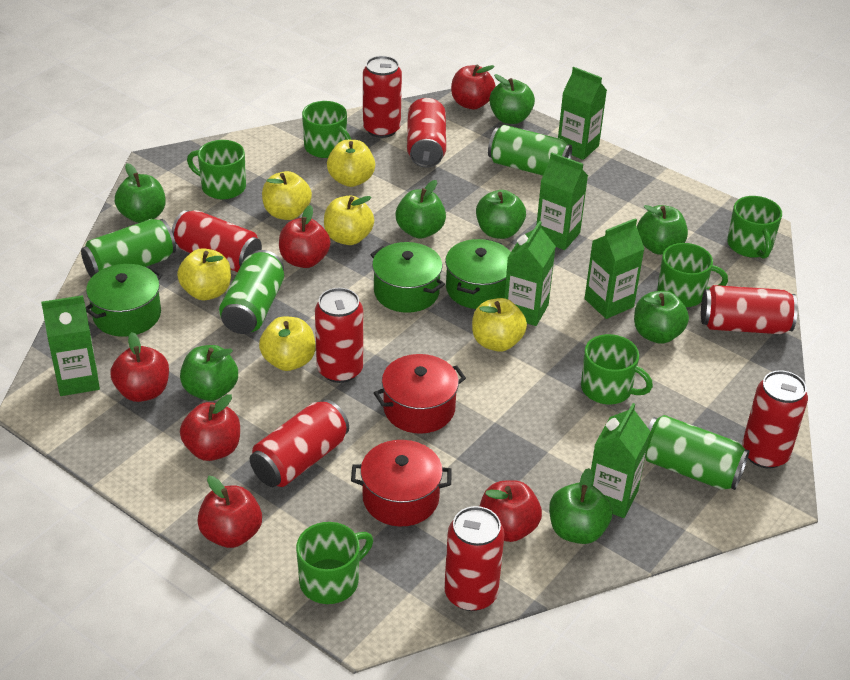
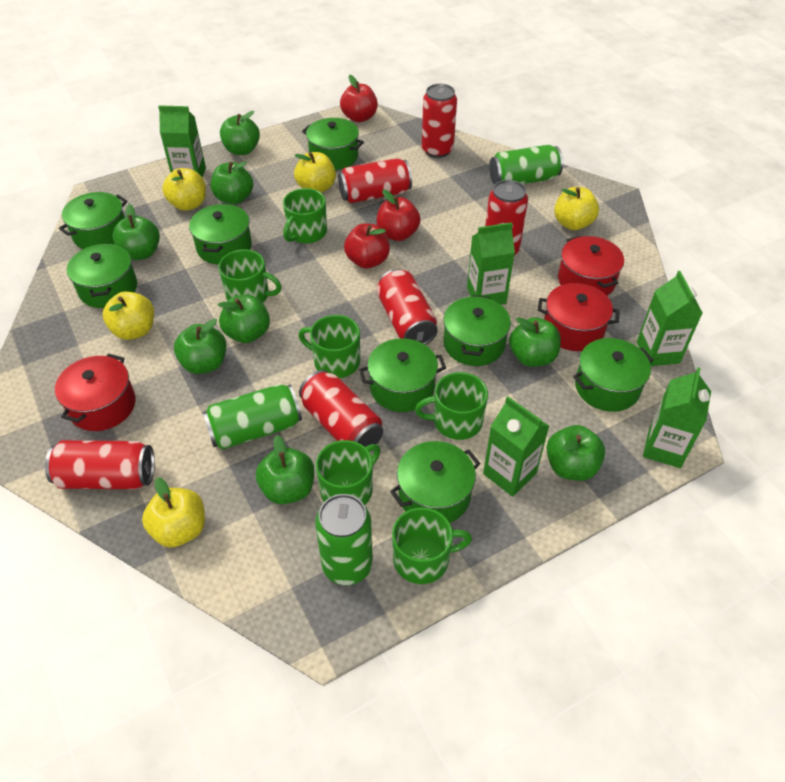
green can: [81,219,176,278] [219,250,284,334] [488,125,572,175] [645,415,749,490] = 4 -> [203,384,302,449] [315,494,373,585] [489,145,563,185] = 3
green carton: [41,295,100,396] [504,221,556,326] [536,152,588,250] [558,67,607,160] [584,218,644,319] [591,403,651,518] = 6 -> [158,105,206,178] [467,222,515,305] [483,397,550,497] [637,271,703,366] [643,367,711,468] = 5
green pot: [86,264,163,337] [370,242,445,313] [445,239,511,309] = 3 -> [59,192,127,249] [67,243,137,308] [189,204,252,265] [302,118,364,170] [359,338,446,412] [390,441,481,523] [443,295,511,366] [573,338,653,412] = 8
red apple: [110,332,169,402] [180,394,240,461] [197,476,262,548] [279,205,331,268] [451,65,496,109] [479,480,542,542] = 6 -> [340,75,378,122] [344,223,390,269] [376,190,421,241] = 3
red can: [172,210,262,272] [250,399,349,487] [315,288,363,383] [363,56,402,138] [407,98,446,168] [444,506,505,611] [701,285,798,334] [742,370,808,468] = 8 -> [45,440,155,489] [299,370,383,447] [338,158,412,203] [377,269,438,345] [422,84,457,158] [485,180,528,255] = 6
red pot: [351,440,452,526] [374,354,466,434] = 2 -> [55,354,136,431] [538,283,619,351] [558,236,624,296] = 3
yellow apple: [177,248,231,300] [259,316,316,371] [262,171,312,220] [324,196,374,245] [327,140,375,187] [472,298,527,351] = 6 -> [103,291,154,340] [142,477,205,548] [162,168,206,211] [294,152,336,193] [554,187,599,230] = 5

